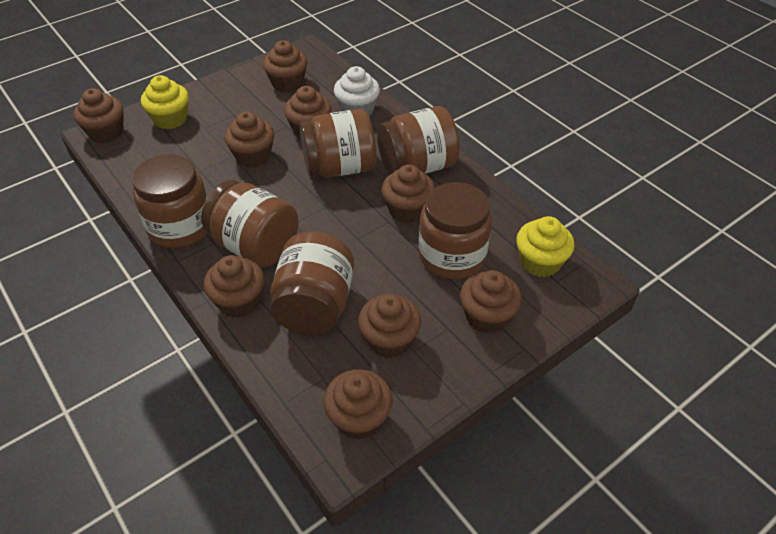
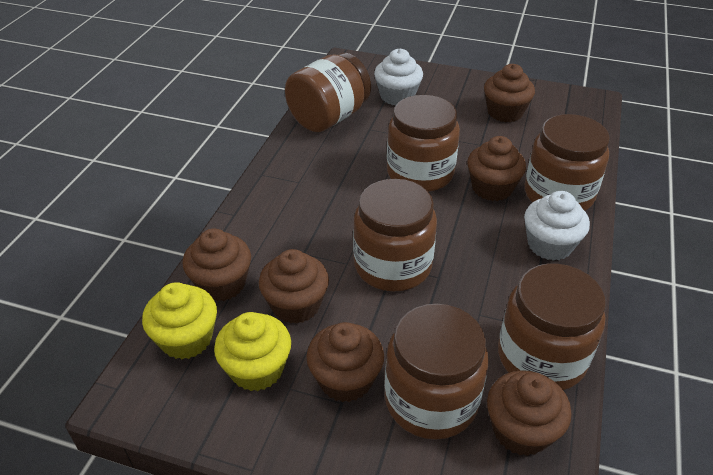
brown cupcake: [73,88,123,143] [204,255,265,318] [224,112,274,168] [263,40,307,92] [284,86,332,139] [324,369,393,440] [358,294,421,358] [382,164,435,223] [460,270,522,334] = 9 -> [182,229,251,301] [259,249,329,324] [306,322,384,402] [467,136,526,201] [484,64,535,122] [487,370,571,456] = 6
white cupcake: [334,66,380,116] = 1 -> [374,49,423,105] [524,191,590,261] = 2

